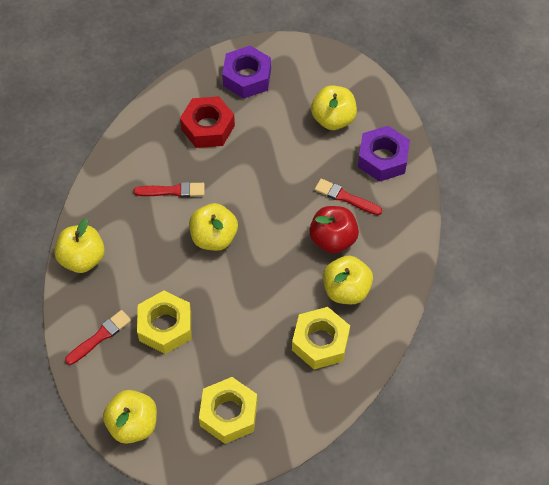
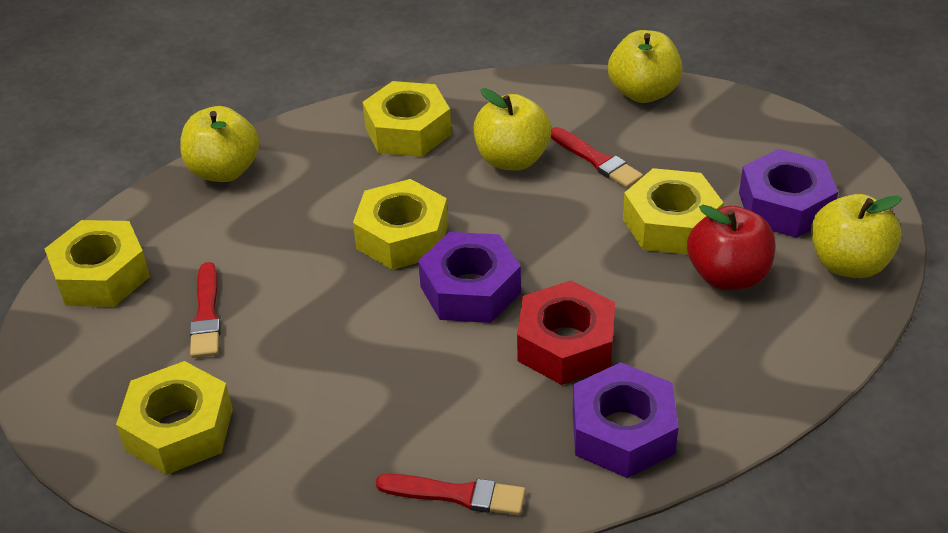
purple nut: [222,46,271,99] [358,126,410,182] = 2 -> [418,232,521,323] [573,362,679,478] [739,149,838,238] = 3
yellow apple: [54,218,105,273] [103,390,157,444] [189,203,238,251] [311,85,357,130] [323,256,373,304] = 5 -> [180,106,259,182] [474,88,552,170] [608,30,683,103] [811,194,902,278] = 4
yellow nut: [137,291,191,354] [199,377,257,444] [292,307,350,370] = 3 -> [45,220,150,307] [116,361,233,475] [353,179,448,270] [363,81,452,157] [623,168,724,255] = 5

